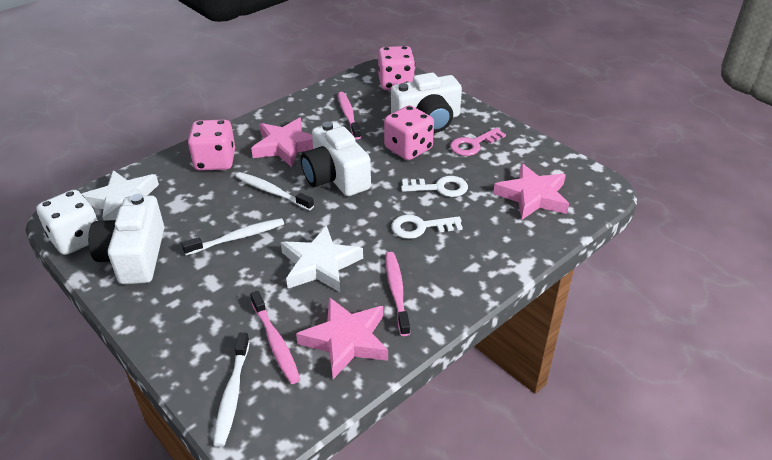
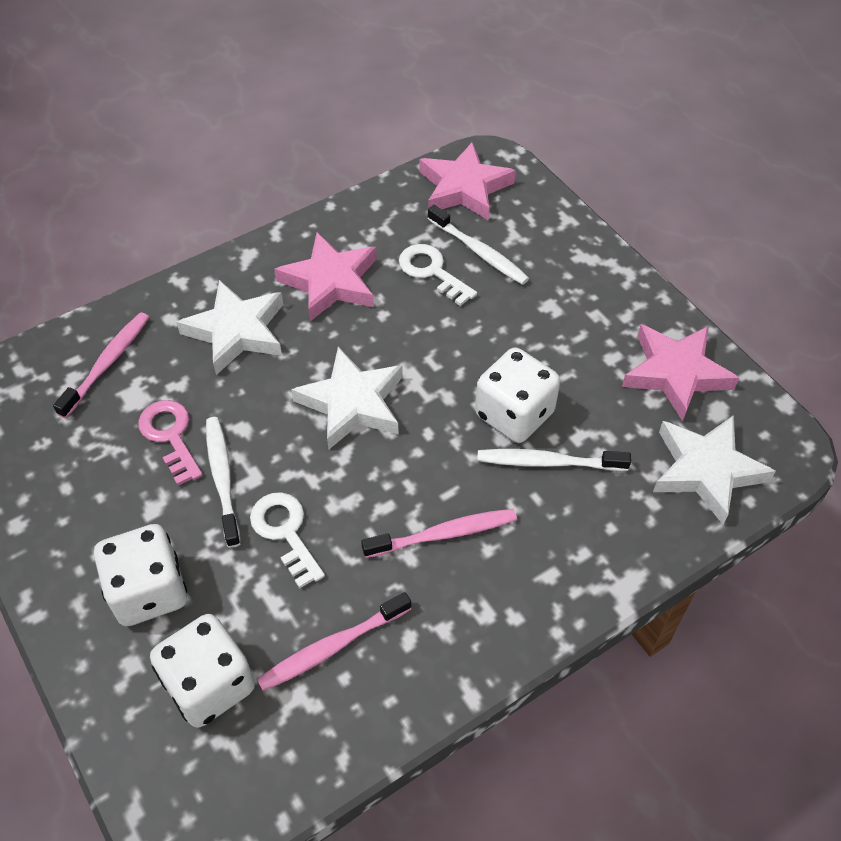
pink dice: [187,120,235,171] [378,46,415,90] [384,105,434,160] = 3 -> none = 0
white camera: [88,194,164,284] [301,121,371,196] [391,72,462,133] = 3 -> none = 0
white dice: [36,190,98,255] = 1 -> [94,524,187,626] [150,614,255,728] [475,347,560,443] = 3
white star: [82,170,159,221] [281,225,363,292] = 2 -> [176,280,283,375] [291,347,403,449] [653,415,776,525] = 3

